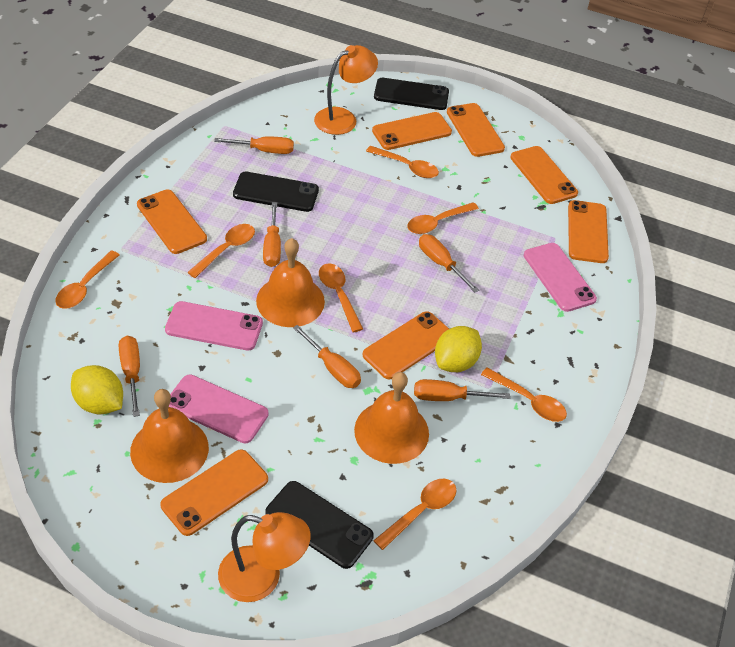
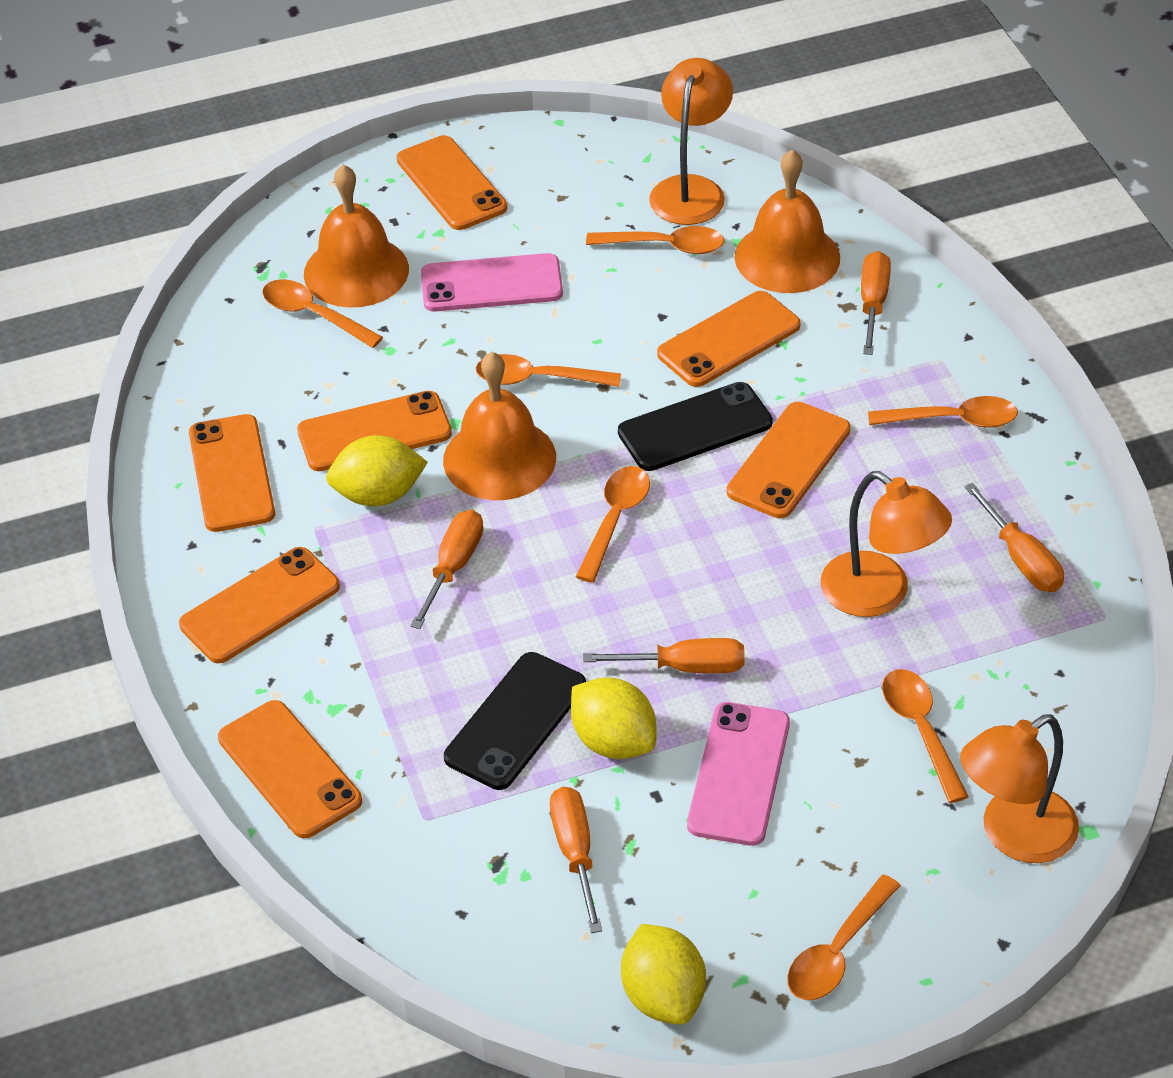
black phone: [233,172,319,212] [265,481,374,569] [374,78,449,110] = 3 -> [444,652,586,790] [618,382,773,471] = 2
orange lamp: [218,512,311,602] [314,45,378,135] = 2 -> [649,58,733,225] [821,471,952,617] [960,714,1079,863] = 3
orange screwdriver: [119,336,140,417] [214,136,294,154] [263,202,281,267] [293,325,361,388] [414,379,510,401] [419,234,479,293] = 6 -> [411,510,483,629] [550,787,602,933] [583,638,745,673] [861,251,891,355] [964,483,1064,592] = 5
pink phone: [165,301,263,351] [169,374,268,443] [524,243,597,312] = 3 -> [421,253,563,312] [687,702,790,846] = 2
yellow lemon: [71,365,123,415] [435,326,482,372] = 2 -> [326,435,428,506] [571,677,656,759] [621,924,706,1025] = 3

